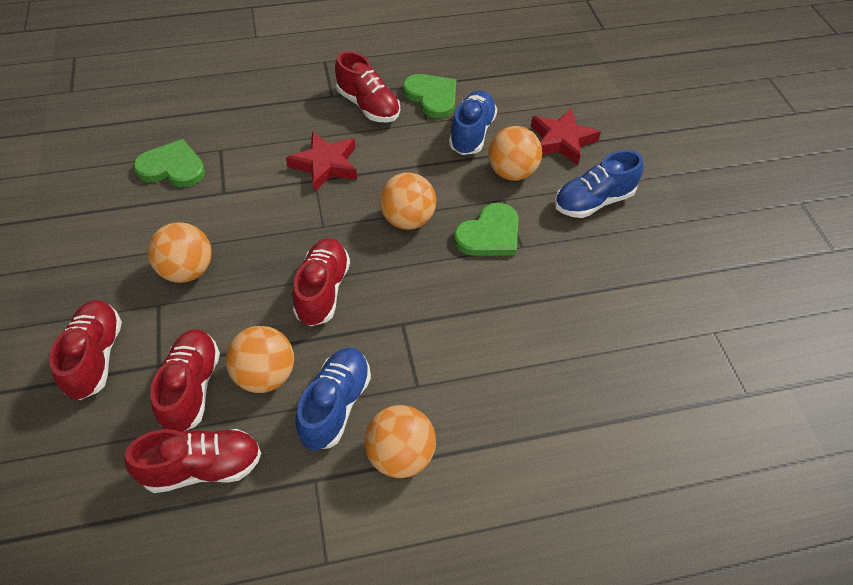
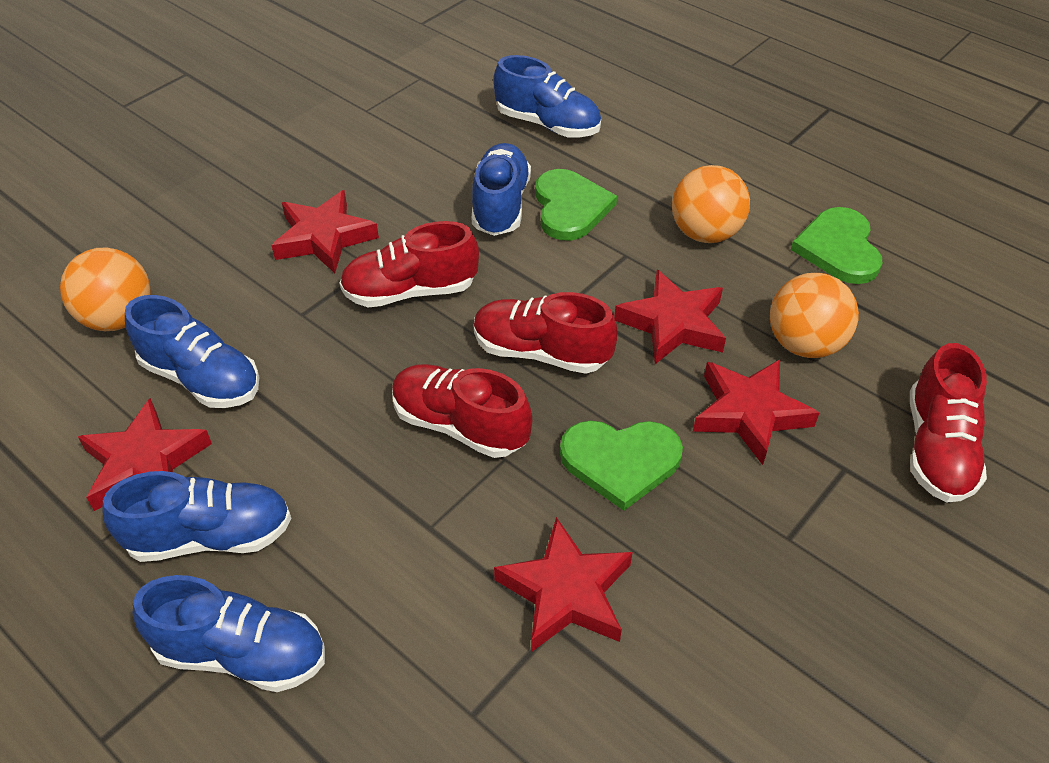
blue shoe: [295,348,371,450] [449,90,497,155] [555,150,643,218] = 3 -> [102,471,291,562] [125,295,259,408] [133,575,325,692] [472,143,531,236] [493,55,601,138] = 5
orange ball: [148,222,212,283] [226,326,294,393] [364,405,436,478] [379,172,436,230] [488,126,542,180] = 5 -> [60,247,151,331] [672,165,750,243] [770,273,859,358] = 3
red shoe: [49,300,122,400] [124,429,261,493] [150,329,220,432] [292,238,350,326] [335,51,400,122] = 5 -> [339,221,479,308] [392,364,532,458] [474,292,617,374] [910,343,987,502] = 4
red star: [286,131,357,192] [531,109,601,165] = 2 -> [78,398,212,511] [271,190,379,273] [494,517,633,652] [614,270,726,364] [693,359,819,465] = 5

